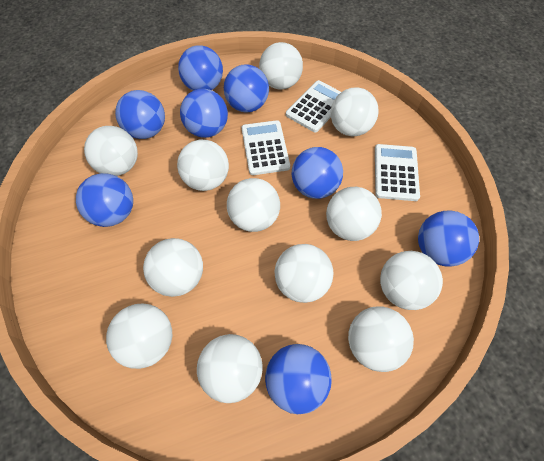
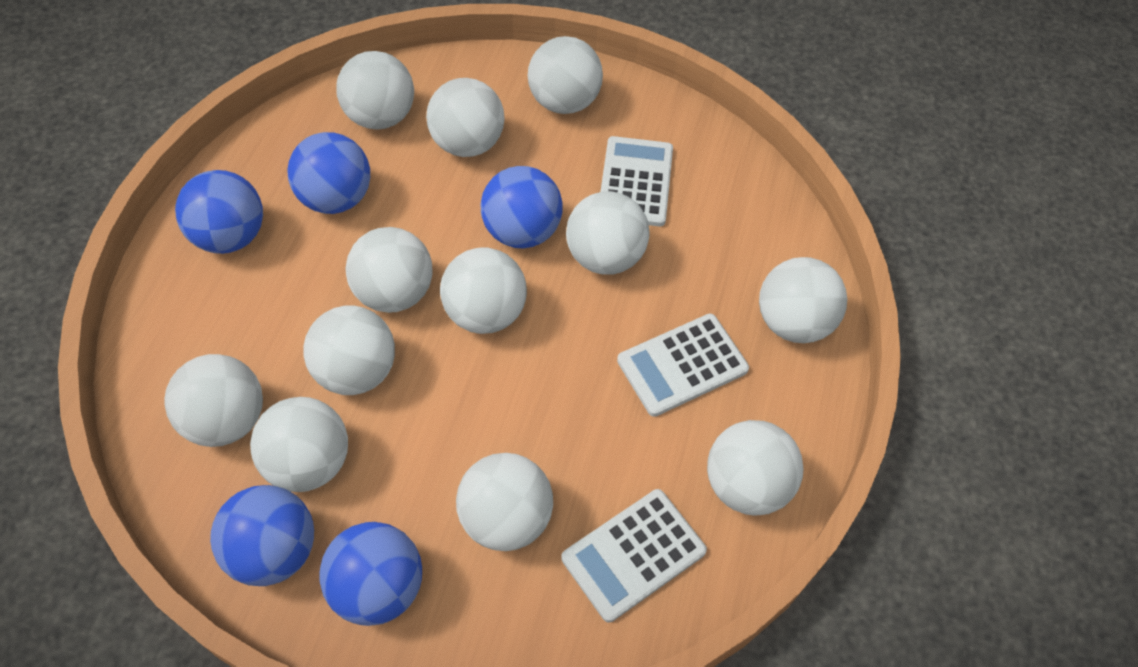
blue ball: [76,173,133,227] [115,90,165,139] [178,45,223,91] [180,89,228,138] [224,64,269,113] [265,344,332,414] [292,147,343,199] [418,211,479,267] = 8 -> [175,170,263,254] [210,485,314,586] [287,132,370,214] [319,522,422,626] [481,166,563,249] = 5

